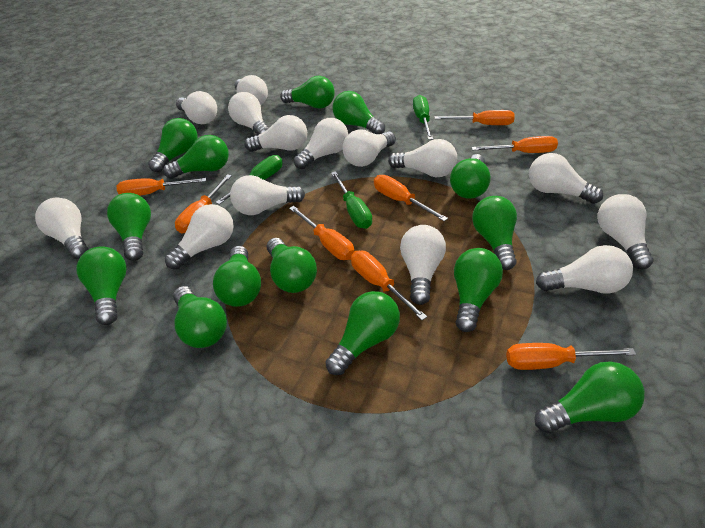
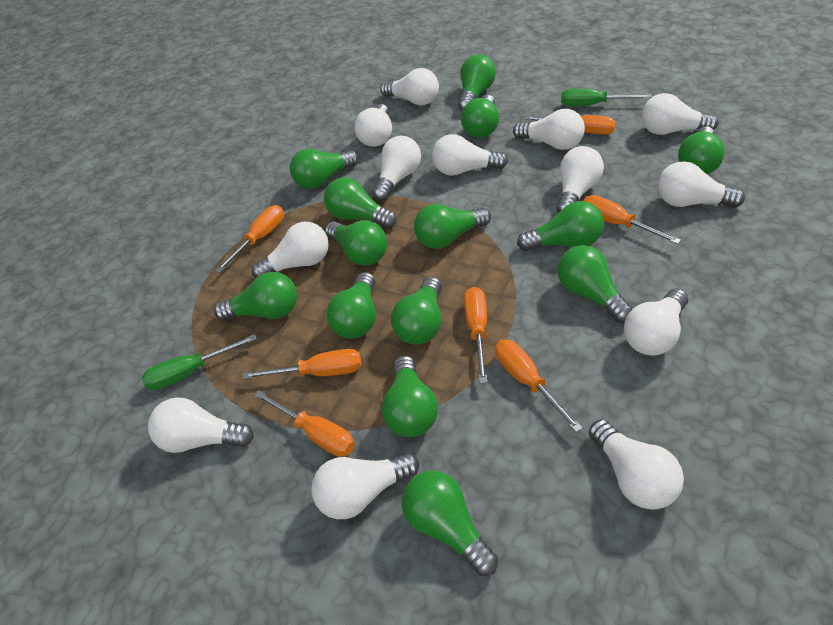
green screwdriver: [215,155,283,205] [331,171,372,229] [413,95,433,140] = 3 -> [142,334,257,390] [561,89,651,106] = 2
orange screwdriver: [117,178,206,196] [175,174,232,234] [289,206,355,260] [351,251,427,320] [374,175,448,221] [434,110,515,125] [472,136,558,153] [506,343,636,370] = 8 -> [215,205,284,273] [242,349,361,379] [254,390,355,457] [464,287,487,383] [495,339,583,432] [524,115,616,135] [583,195,681,244] = 7
white light bulb: [35,198,89,259] [165,204,234,269] [176,91,217,124] [228,92,269,135] [230,175,305,215] [234,75,268,105] [245,115,307,152] [294,118,348,169] [342,130,396,167] [388,139,457,177] [400,225,446,305] [529,153,603,204] [536,245,633,294] [598,194,653,270] = 14 -> [148,397,254,453] [251,222,329,278] [311,453,419,519] [354,104,392,147] [372,136,421,201] [380,68,439,105] [432,134,508,176] [513,109,585,150] [556,146,604,213] [589,419,684,510] [624,288,688,356] [642,93,719,135] [658,161,745,208] = 13

